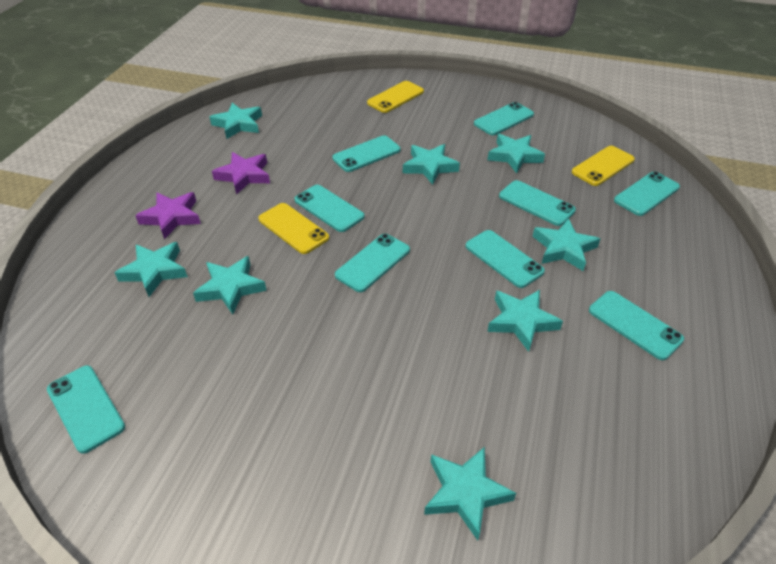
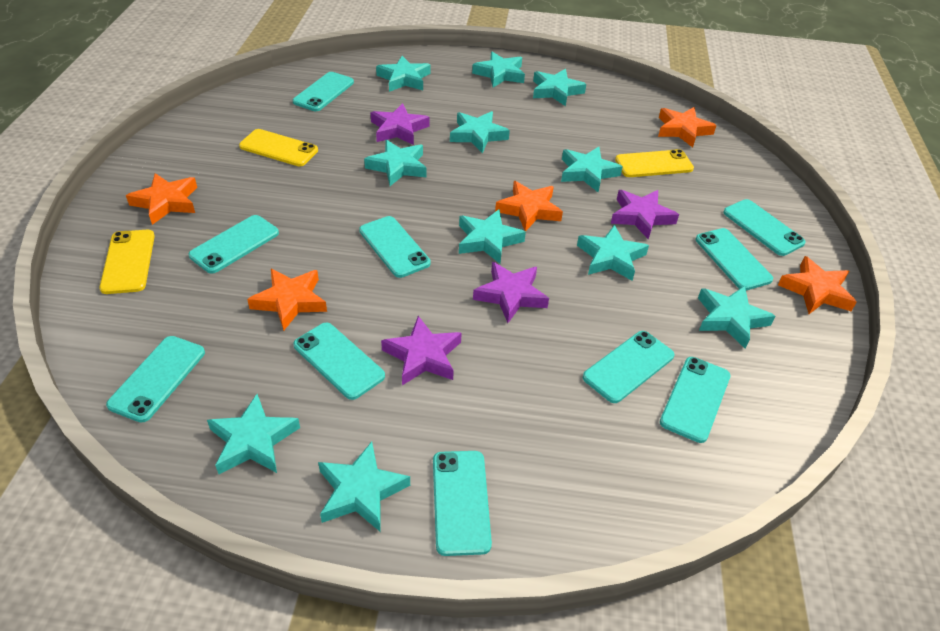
orange star: none = 0 -> [126,173,197,225] [247,269,327,331] [495,181,563,232] [658,107,717,147] [778,256,857,314] = 5
purple star: [135,192,201,239] [212,152,270,195] = 2 -> [371,103,429,145] [381,316,462,385] [473,262,549,323] [611,190,679,239] = 4
turquoise phone: [47,365,125,454] [294,185,365,232] [332,135,401,172] [335,234,410,292] [465,230,545,288] [474,102,534,135] [499,180,576,226] [589,291,684,360] [614,172,680,216] = 9 -> [106,336,205,423] [189,215,279,274] [292,72,354,111] [293,323,385,400] [359,216,431,278] [433,451,492,556] [583,331,674,403] [660,357,731,443] [696,228,773,290] [723,199,806,256] = 10
turquoise star: [115,242,188,297] [193,256,267,315] [210,103,262,139] [403,144,460,185] [424,447,516,540] [487,134,545,174] [487,290,563,352] [532,218,600,271] = 8 -> [207,394,300,474] [318,442,410,532] [364,140,427,186] [376,56,431,92] [450,111,510,153] [459,209,526,264] [472,52,525,88] [533,69,586,106] [561,146,623,192] [577,225,649,281] [698,286,775,349] = 11

